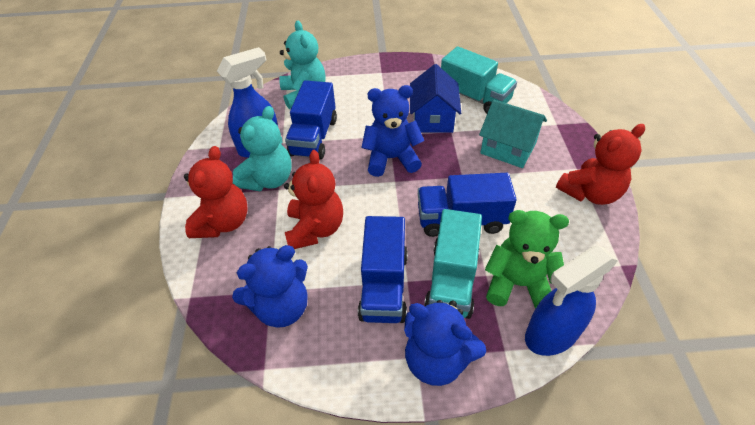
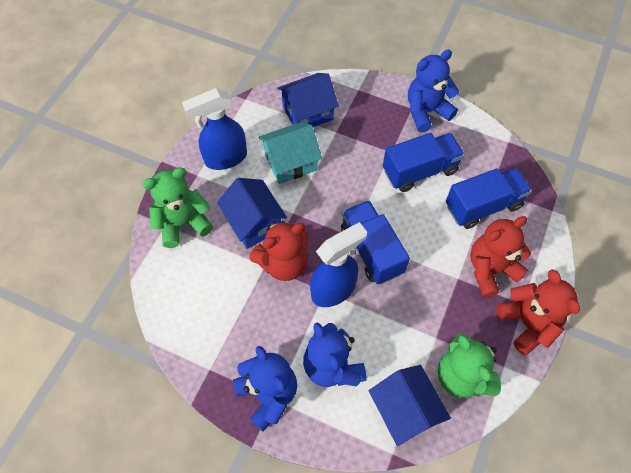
blue house: [410,64,461,133] = 1 -> [217,178,287,249] [277,73,339,127] [369,365,451,446] = 3
green teddy bear: [485,210,569,309] = 1 -> [143,167,213,248] [438,333,501,398] = 2
turquoise teddy bear: [233,106,292,191] [279,21,325,109] = 2 -> none = 0
turquoise truck: [424,209,482,319] [441,46,517,114] = 2 -> none = 0

